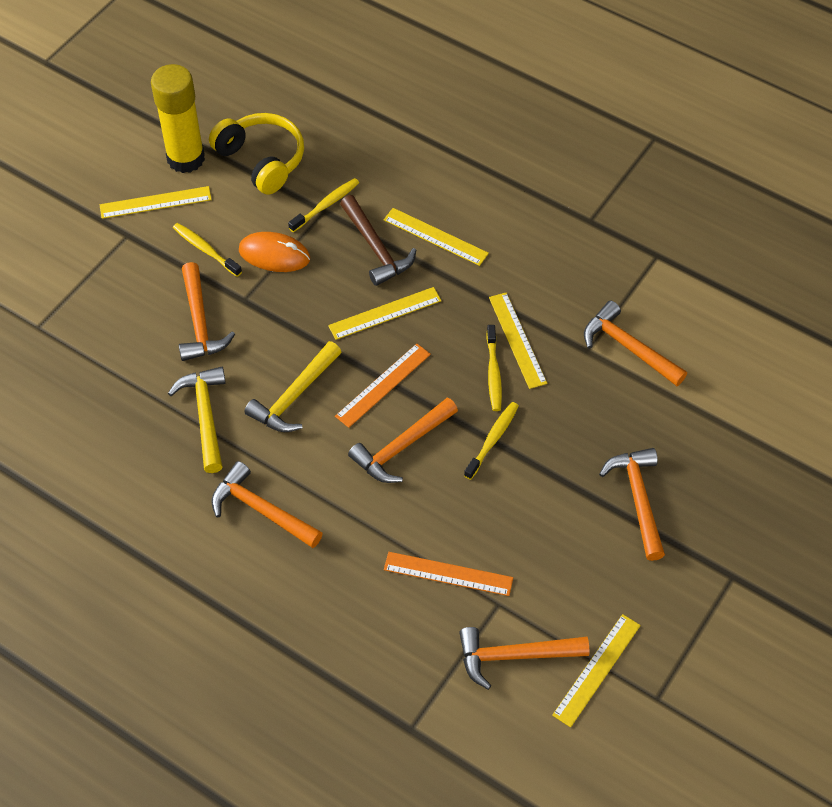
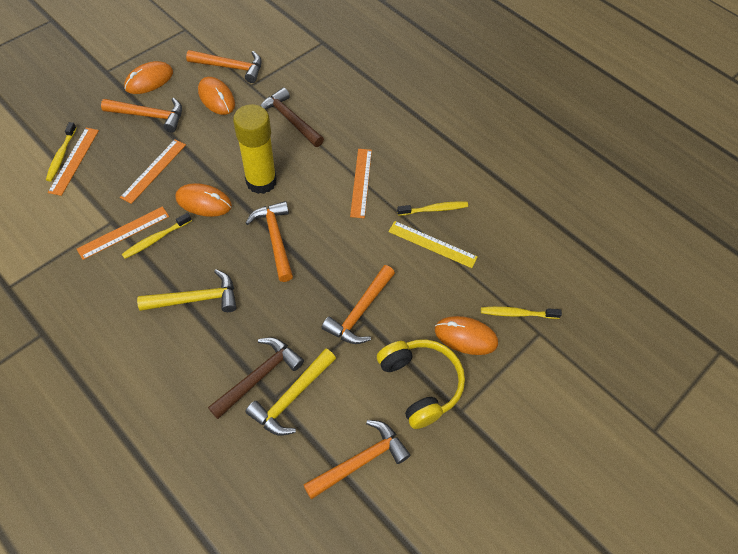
brown hammer: [340,195,416,286] = 1 -> [208,337,304,419] [260,88,324,147] = 2
orange hammer: [179,262,235,361] [212,461,323,548] [348,398,458,483] [459,627,590,690] [584,301,687,386] [599,448,665,561] = 6 -> [101,98,182,133] [186,50,262,83] [246,201,293,282] [303,420,410,500] [321,265,395,344] = 5
orange mouse: [239,232,310,272] = 1 -> [124,61,173,94] [175,183,232,217] [198,77,235,115] [435,316,498,355] = 4
orange ruler: [335,343,431,428] [384,552,513,596] = 2 -> [48,128,99,196] [77,206,169,260] [120,139,186,204] [350,149,372,218] = 4
yellow ruler: [100,186,212,219] [328,287,441,340] [384,208,489,266] [489,293,547,389] [552,614,641,727] = 5 -> [388,221,477,268] = 1

